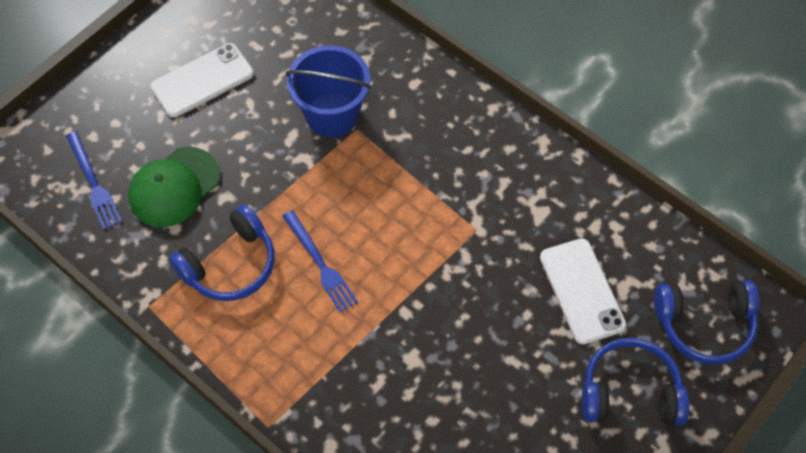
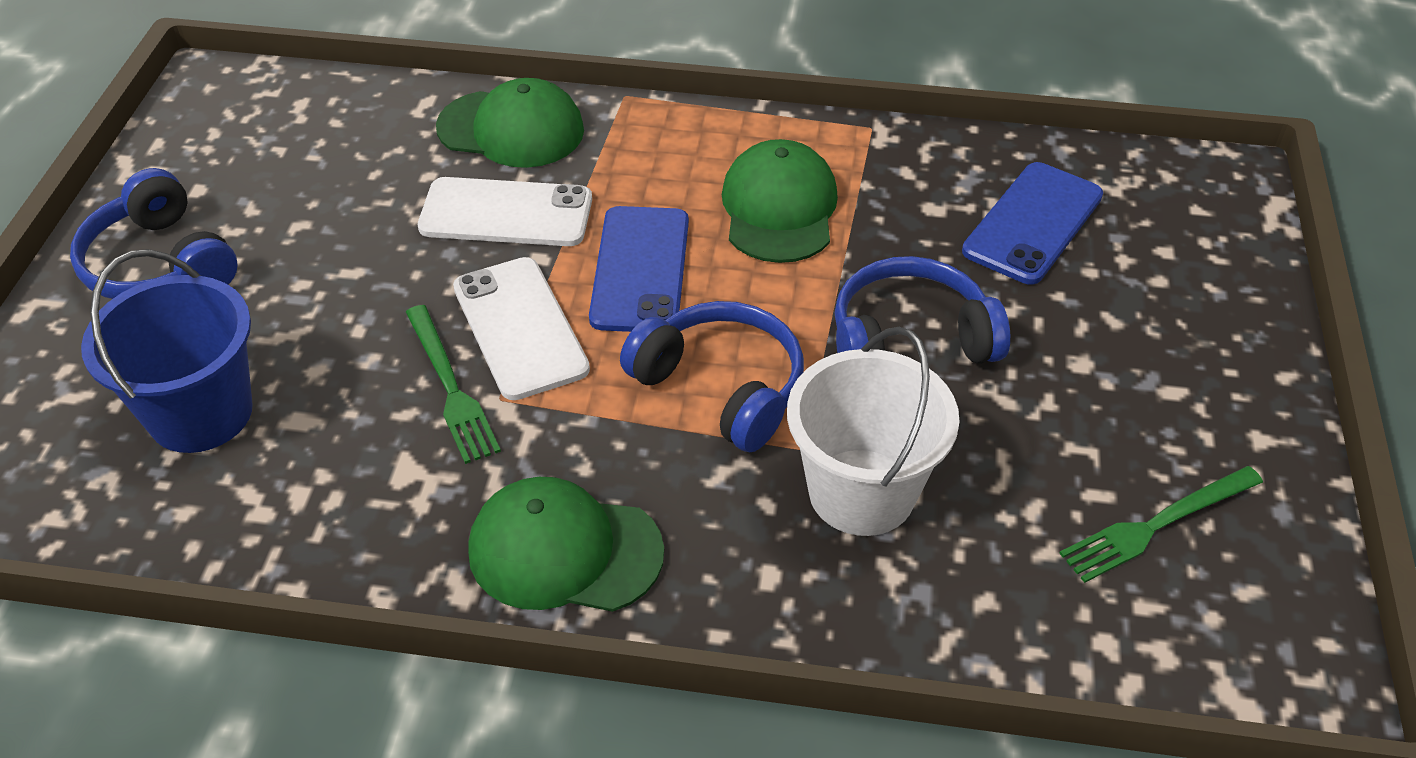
blue fork: [66,131,122,230] [283,210,358,313] = 2 -> none = 0
blue phone: none = 0 -> [589,206,689,332] [962,162,1103,285] = 2
green cap: [128,147,220,227] = 1 -> [436,78,584,168] [468,477,664,612] [722,139,838,263] = 3
green fork: none = 0 -> [406,305,501,464] [1059,466,1263,583] = 2
white bucket: none = 0 -> [787,327,960,536] = 1

